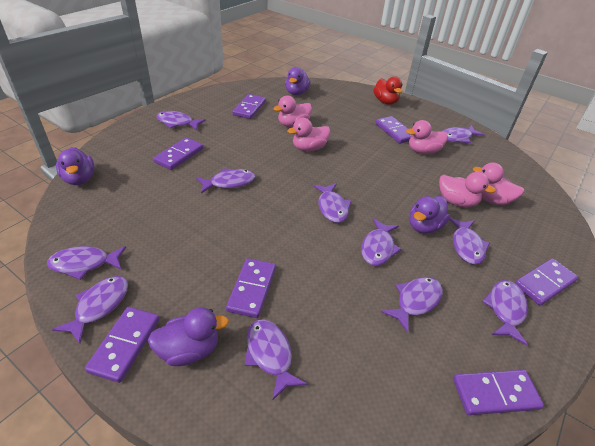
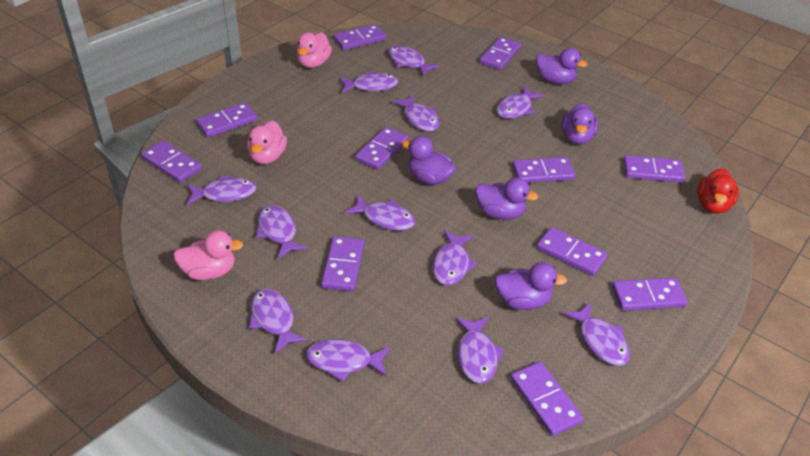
pink duck: [273,96,312,127] [287,118,330,151] [406,120,448,154] [439,172,496,207] [473,162,525,205] = 5 -> [173,231,243,280] [247,120,287,164] [297,32,332,68] = 3
purple domino: [85,307,159,383] [153,137,203,170] [226,258,276,318] [232,94,266,119] [376,116,413,144] [453,370,544,415] [515,258,578,306] = 7 -> [141,140,202,183] [196,102,258,137] [321,236,364,292] [333,24,386,50] [355,127,408,170] [479,37,521,70] [510,361,584,436] [512,157,575,183] [537,227,608,276] [612,278,687,311] [623,155,685,182] = 11
purple duck: [56,147,94,185] [148,307,229,366] [285,67,310,95] [409,196,450,234] = 4 -> [402,136,456,185] [475,178,539,220] [495,262,567,310] [536,48,587,84] [562,103,598,144] = 5
purple fish: [47,246,126,280] [52,276,128,344] [156,111,206,131] [196,168,255,194] [245,319,307,400] [313,183,352,223] [361,218,402,266] [381,277,442,333] [442,125,484,143] [449,218,490,265] [482,280,528,346] = 11 -> [187,175,257,205] [249,289,307,354] [256,205,307,259] [306,339,390,382] [339,71,398,93] [345,195,416,231] [388,46,439,77] [392,94,440,132] [432,230,477,285] [455,317,504,384] [496,86,544,119] [563,302,630,366] = 12

